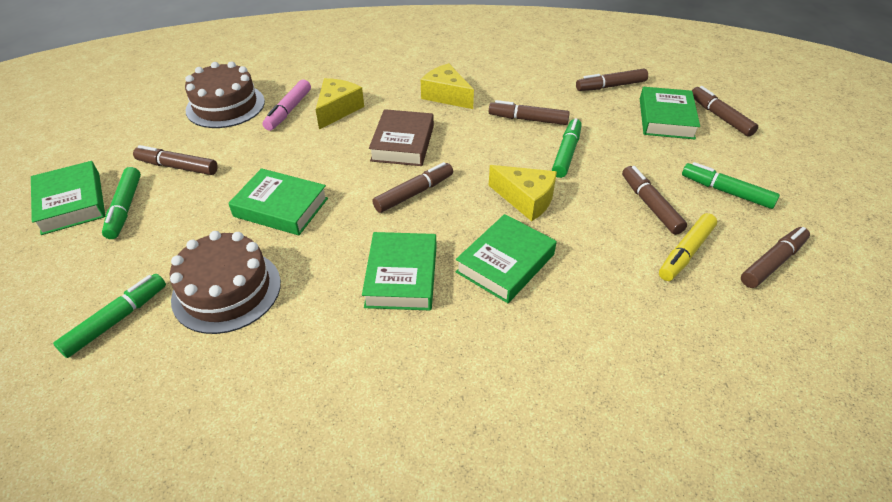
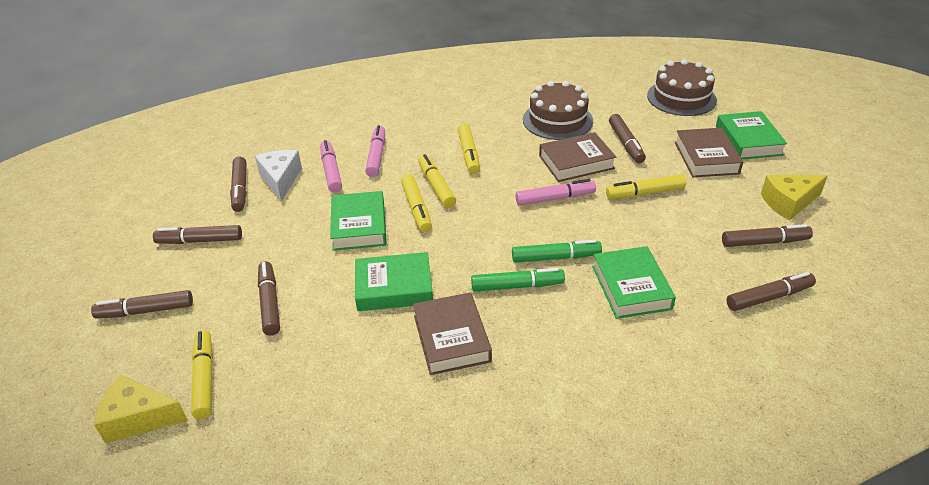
brown book: [369,109,434,166] = 1 -> [413,292,492,375] [539,132,616,182] [674,128,743,177] = 3
green book: [31,161,105,235] [228,168,328,235] [362,232,436,310] [456,214,556,303] [640,87,700,139] = 5 -> [330,191,386,251] [355,252,433,311] [592,246,676,319] [716,111,787,159] = 4
green marker: [53,274,166,358] [102,167,141,239] [552,118,582,178] [682,162,780,209] = 4 -> [471,268,565,292] [512,240,602,263] = 2
pink marker: [262,79,311,131] = 1 -> [320,140,342,193] [365,125,385,177] [515,179,596,206] = 3
white cheese: none = 0 -> [255,150,302,202] = 1
yellow cheese: [316,78,364,130] [421,63,474,109] [489,165,557,221] = 3 -> [94,375,188,444] [761,175,828,220] = 2
yellow marker: [659,213,717,281] = 1 -> [191,330,213,419] [401,174,432,232] [418,154,456,208] [458,123,480,174] [606,174,686,199] = 5

